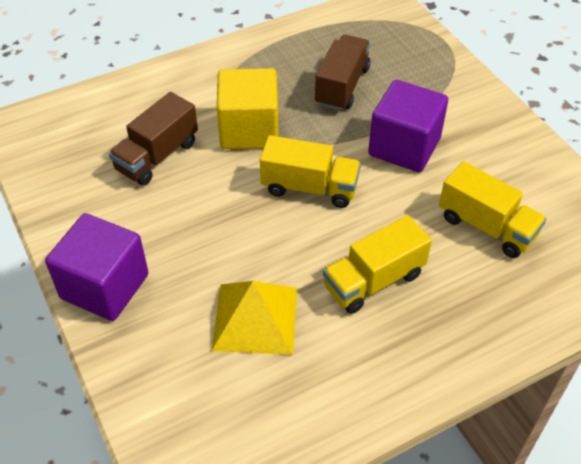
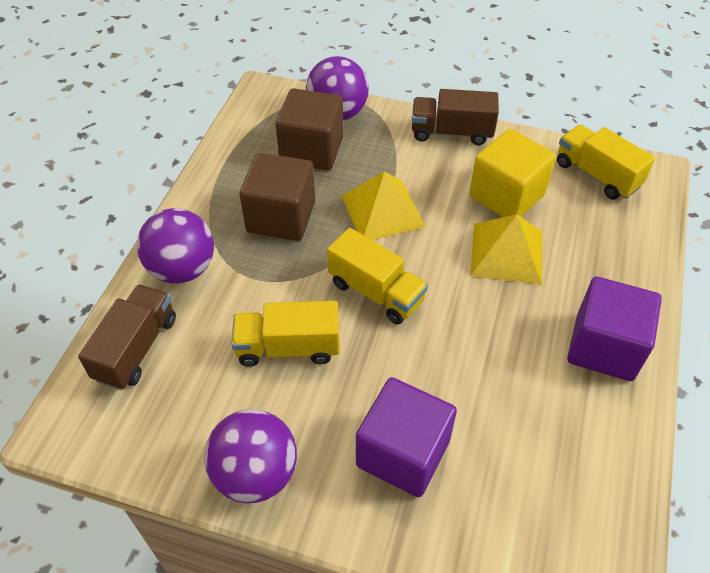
brown cube: none = 0 -> [239,153,315,241] [275,88,343,171] = 2
purple ball: none = 0 -> [137,208,214,284] [204,409,297,503] [306,56,369,120] = 3
yellow pyramid: [212,281,297,355] = 1 -> [342,171,425,240] [470,214,542,285] = 2

